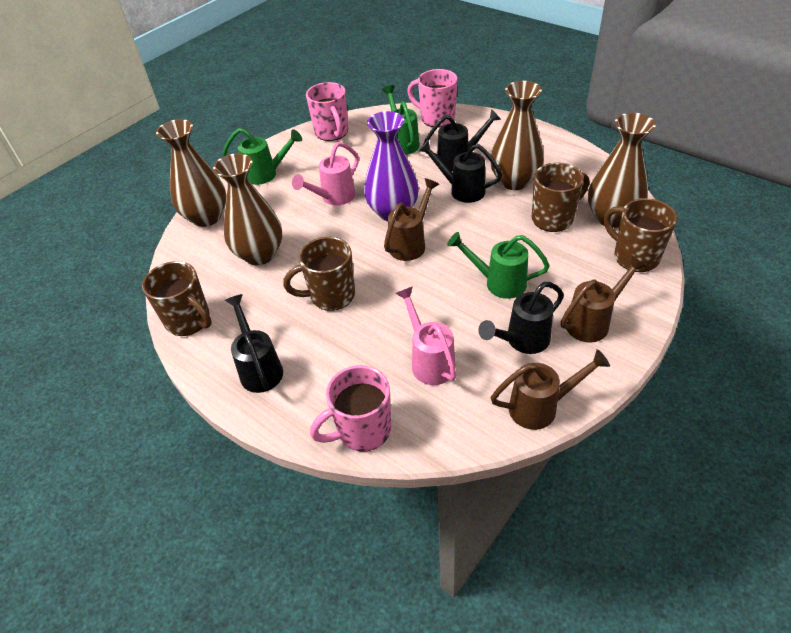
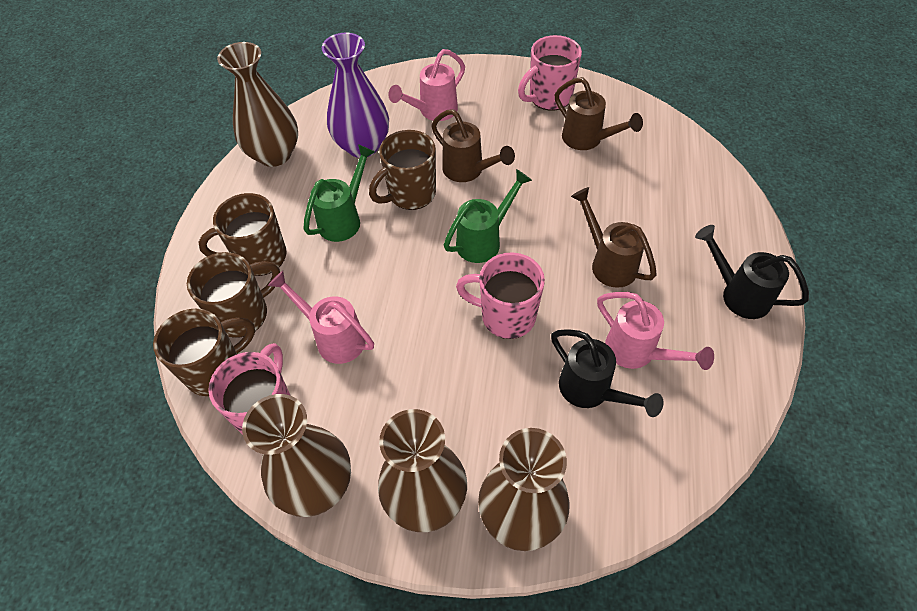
black watering can: [225,294,283,393] [418,140,502,203] [424,109,501,172] [478,282,564,354] = 4 -> [551,329,663,417] [695,225,809,319] = 2
green watering can: [222,128,302,185] [382,85,420,155] [447,232,550,299] = 3 -> [304,144,375,242] [444,169,532,263] = 2
pink watering can: [292,142,359,205] [396,286,456,385] = 2 -> [268,271,374,364] [388,49,465,121] [597,292,714,370] = 3

